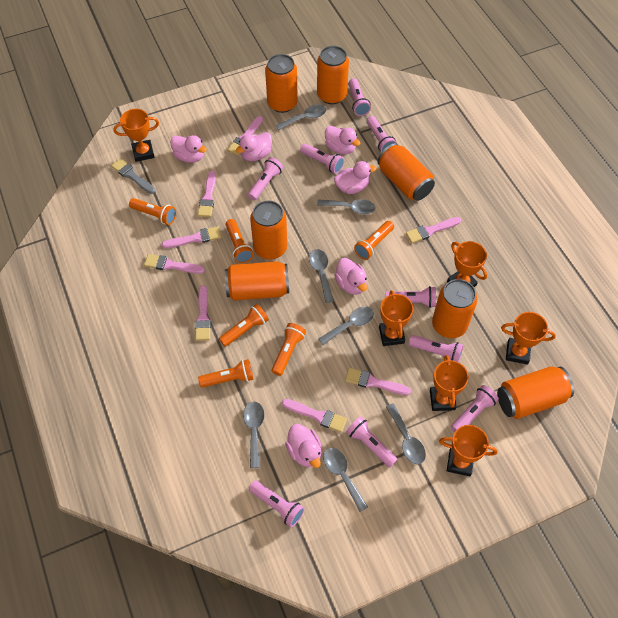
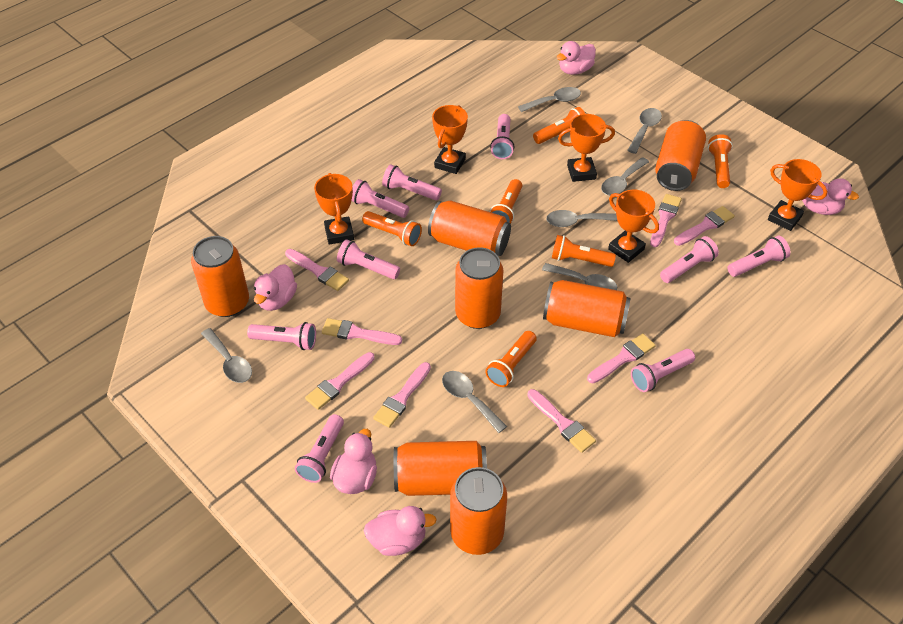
grey brush: [111,158,155,194] = 1 -> none = 0
orange trophy: [113,109,159,162] [379,290,413,346] [430,355,469,411] [439,425,498,476] [447,241,487,287] [501,312,556,365] = 6 -> [314,173,354,245] [432,105,468,174] [558,114,615,182] [608,190,659,263] [768,159,828,231] = 5
pink duck: [170,135,207,163] [236,132,272,161] [285,424,322,468] [325,126,360,155] [334,161,377,194] [334,258,367,295] = 6 -> [254,264,297,311] [330,429,377,494] [364,506,437,556] [556,41,596,75] [802,178,859,215] = 5

